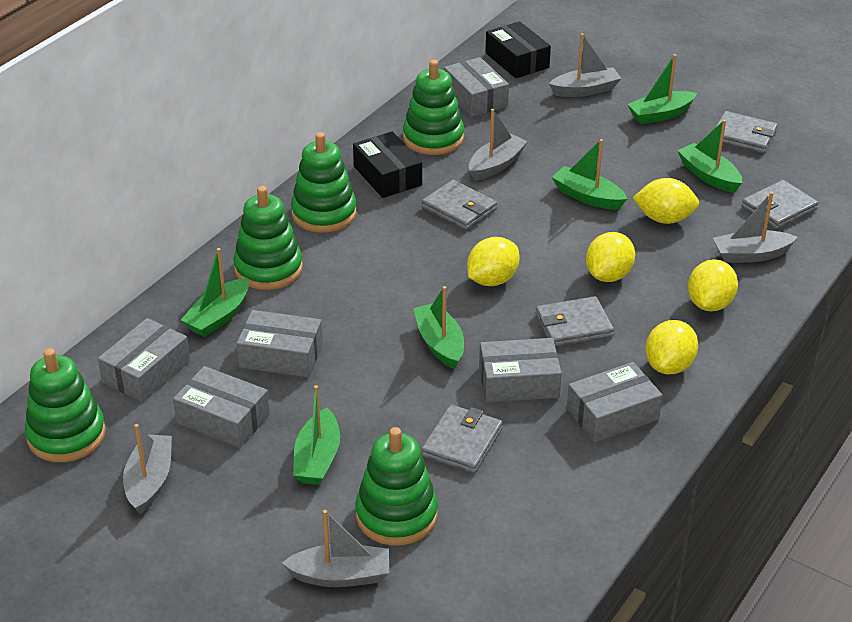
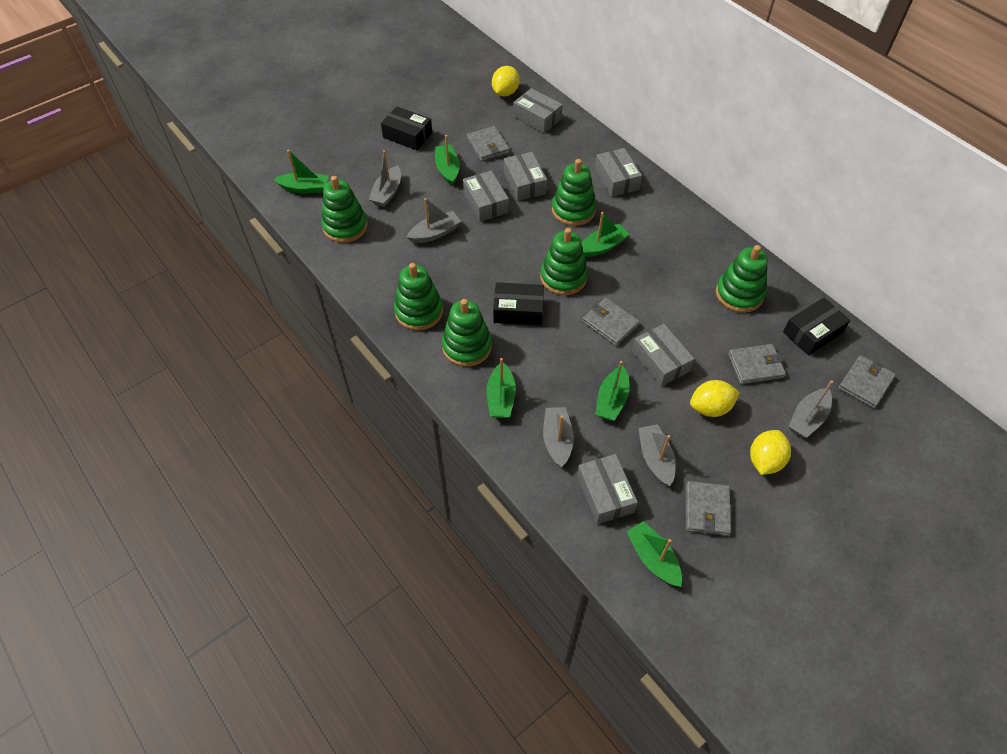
black box: [353,132,422,198] [485,21,551,78] = 2 -> [381,106,432,150] [493,282,544,325] [783,297,850,355] = 3
green stacking toy: [25,348,106,462] [233,186,303,290] [291,132,357,233] [355,427,438,546] [403,60,464,155] = 5 -> [321,176,368,243] [394,263,443,330] [442,299,492,367] [540,228,588,295] [552,159,596,226] [716,245,768,313] = 6
yellow lemon: [467,237,520,286] [586,232,635,282] [633,178,699,224] [645,320,698,374] [688,259,738,311] = 5 -> [492,66,520,96] [690,380,740,417] [750,430,791,475] = 3

